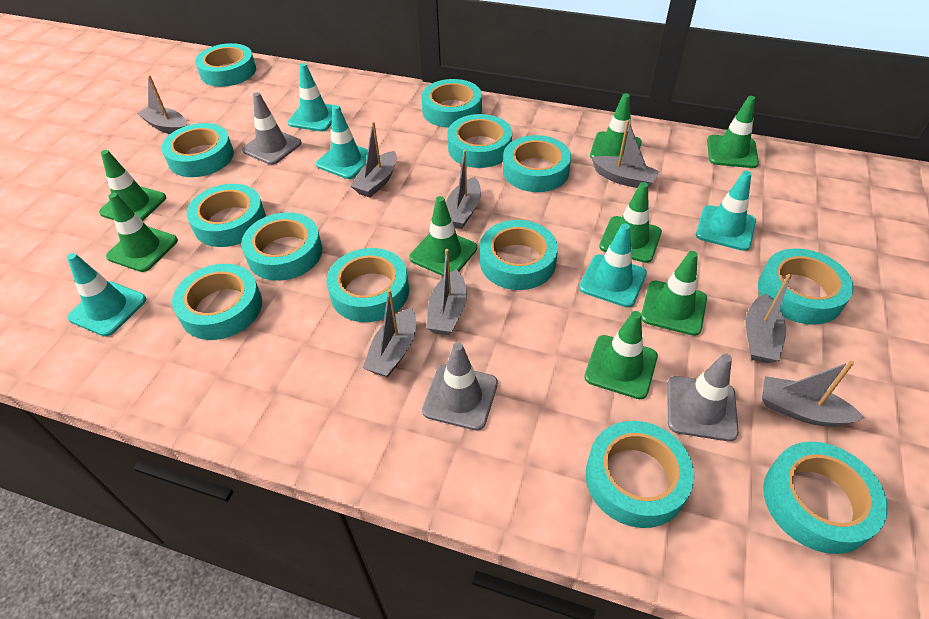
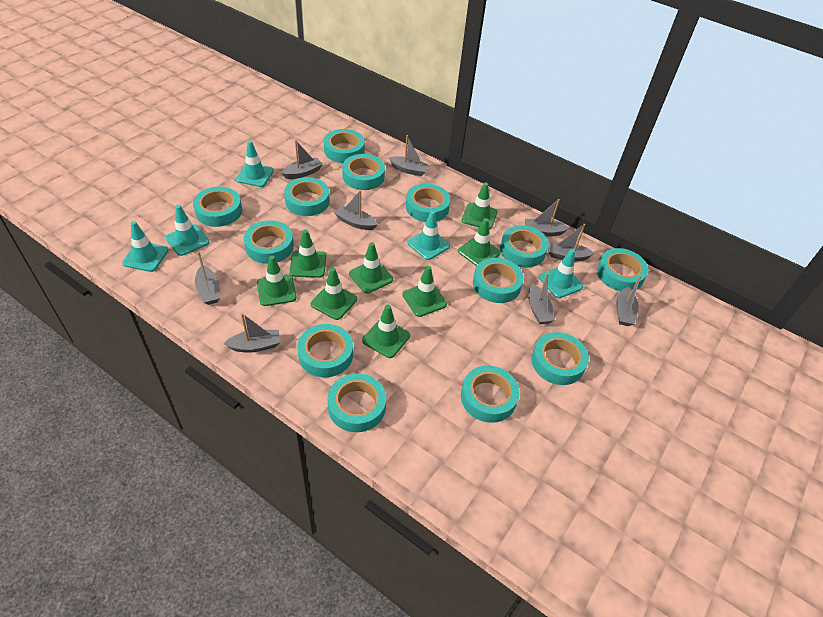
grey boat: [137,75,186,134] [351,122,397,198] [363,289,416,377] [427,249,467,335] [446,150,481,229] [591,120,660,188] [746,274,792,363] [762,361,865,427] = 8 -> [195,252,220,305] [224,313,280,353] [281,140,323,179] [335,190,378,230] [389,135,429,176] [525,199,569,237] [528,273,555,324] [548,224,594,261] [616,275,641,326] = 9
grey traffic cone: [242,92,302,165] [422,342,498,431] [667,354,739,442] = 3 -> none = 0

